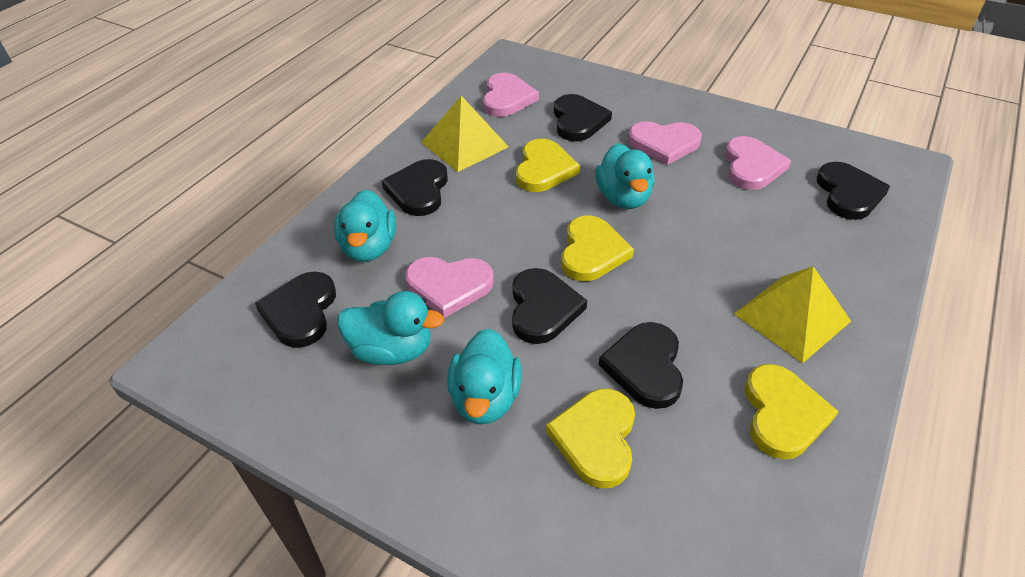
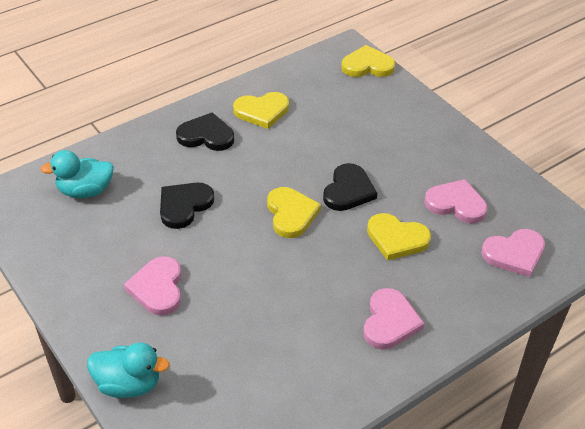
black heart: [255,272,336,348] [382,159,448,216] [512,268,587,344] [554,94,612,141] [599,322,683,409] [817,162,890,220] = 6 -> [160,182,214,229] [176,112,234,151] [323,163,377,211] = 3
turquoise duck: [334,189,396,262] [337,291,444,365] [447,329,522,425] [595,143,654,209] = 4 -> [40,150,114,198] [87,342,170,398] = 2
yellow pyramid: [421,96,509,172] [734,266,851,363] = 2 -> none = 0

